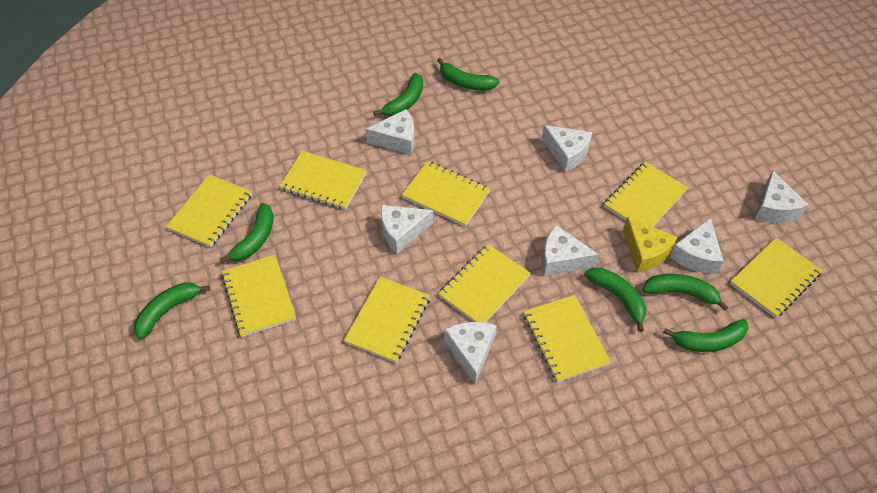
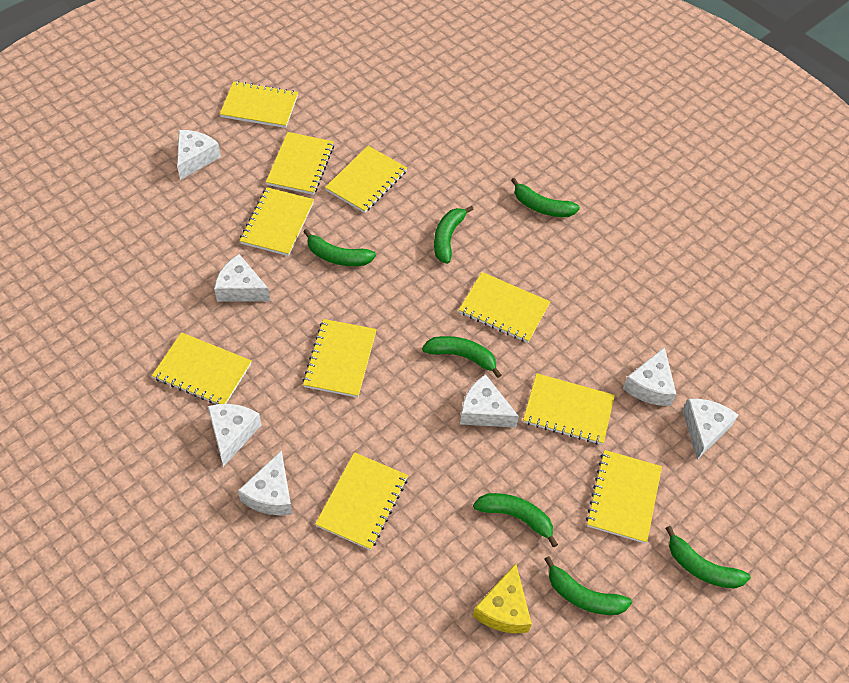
yellow notebook: [166,174,252,248] [221,255,296,337] [279,151,367,210] [344,277,430,363] [402,161,490,227] [438,244,531,323] [523,295,611,382] [604,162,688,227] [730,238,823,318] = 9 -> [152,332,251,404] [220,81,298,128] [240,187,314,256] [266,132,334,195] [303,319,377,398] [315,452,408,550] [325,146,407,213] [459,272,551,343] [523,373,615,445] [586,450,662,543] = 10

